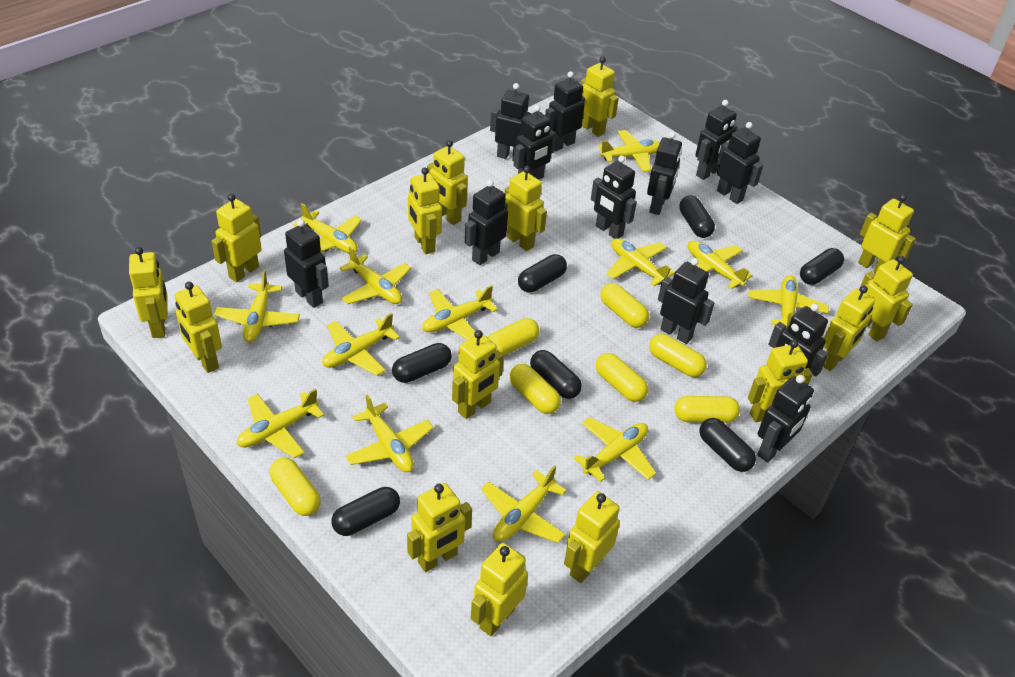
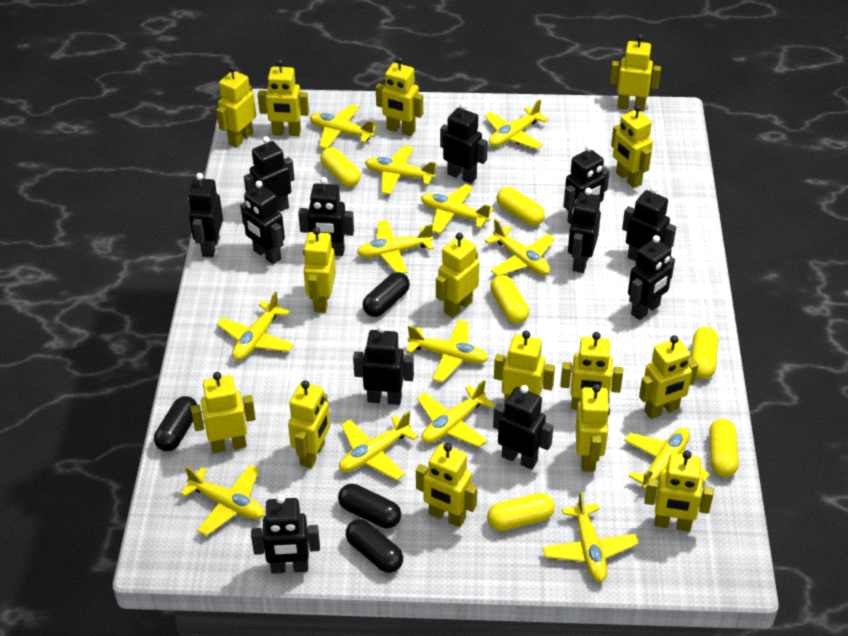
black capsule: [332,487,400,536] [392,343,452,383] [518,254,567,293] [530,350,582,399] [679,195,715,238] [699,418,756,472] [800,248,844,285] = 7 -> [154,396,197,451] [338,484,401,529] [346,519,403,573] [363,272,410,317] = 4
yellow capsule: [270,458,321,516] [487,318,539,355] [509,364,561,414] [596,353,648,402] [600,283,649,328] [649,334,707,377] [674,396,740,423] = 7 -> [320,147,361,187] [487,493,555,531] [490,275,529,324] [497,187,545,226] [691,327,719,379] [709,419,739,477] = 6

